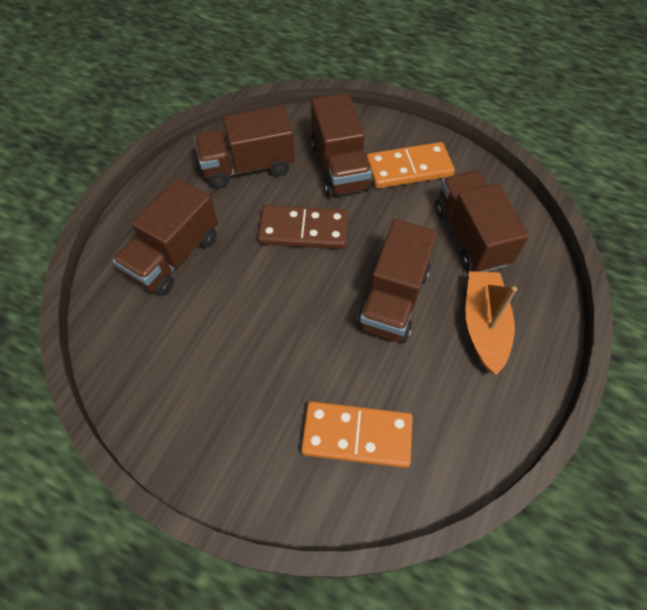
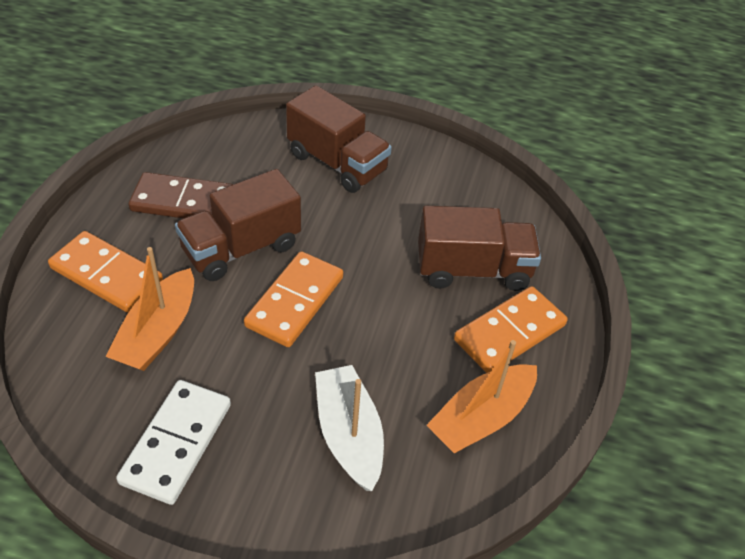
brown truck: [113,179,218,296] [194,105,295,188] [311,93,372,197] [356,219,437,343] [435,171,529,272] = 5 -> [175,169,301,281] [286,85,392,193] [418,206,541,291] = 3
orange boat: [465,271,517,375] = 1 -> [106,247,194,371] [426,340,537,453] = 2
orange domino: [301,401,413,468] [366,142,455,189] = 2 -> [48,231,163,313] [244,251,343,347] [454,286,568,373] = 3
white boat: none = 0 -> [315,365,384,491] = 1
white domino: none = 0 -> [116,380,231,505] = 1

